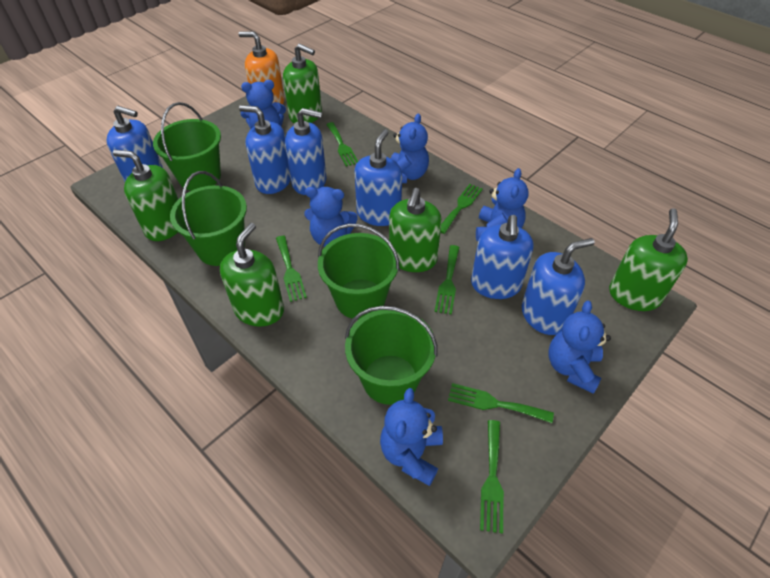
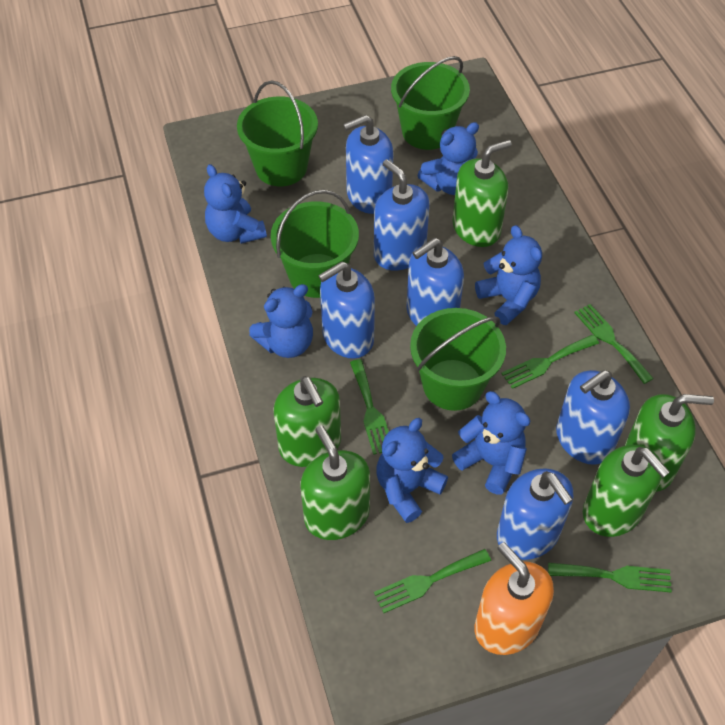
green fork: [276,236,307,302] [326,122,358,166] [434,245,460,315] [440,184,483,234] [448,383,554,423] [480,420,504,534] = 6 -> [350,359,389,455] [374,549,491,613] [501,335,599,389] [548,562,672,592] [574,304,654,384] = 5

